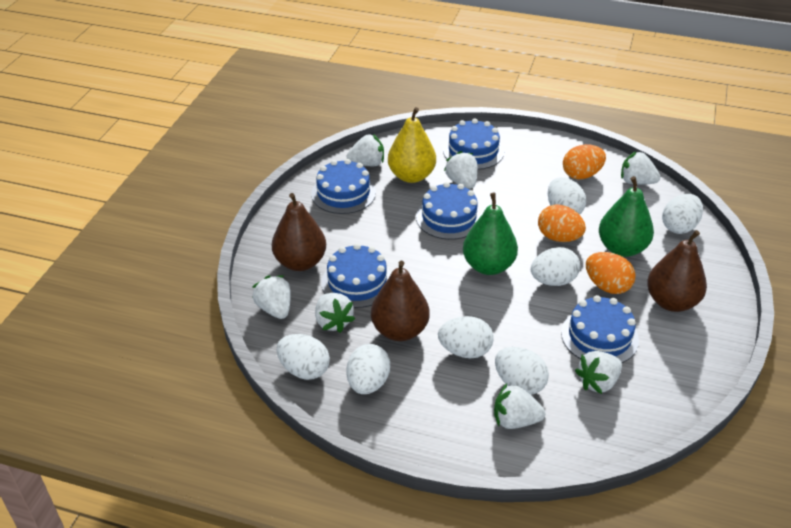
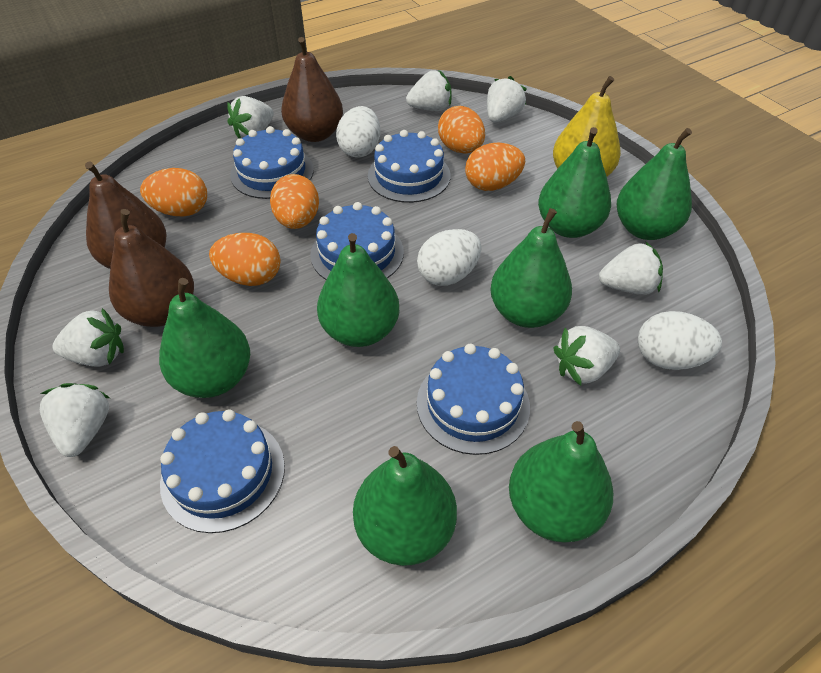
green pear: [463,193,518,275] [599,176,654,257] = 2 -> [159,278,250,398] [317,233,399,347] [353,446,457,566] [490,208,572,328] [509,421,613,543] [538,127,611,238] [617,128,692,240] = 7
orange egg: [538,205,586,242] [563,144,606,180] [586,252,636,294] = 3 -> [140,168,207,216] [209,233,280,286] [270,174,319,229] [438,106,485,154] [465,143,525,191] = 5
white egg: [277,334,330,380] [346,344,390,394] [438,316,494,358] [495,347,549,395] [531,247,580,286] [548,177,586,215] [662,194,703,234] = 7 -> [336,106,380,158] [417,229,481,286] [638,311,722,370] = 3

